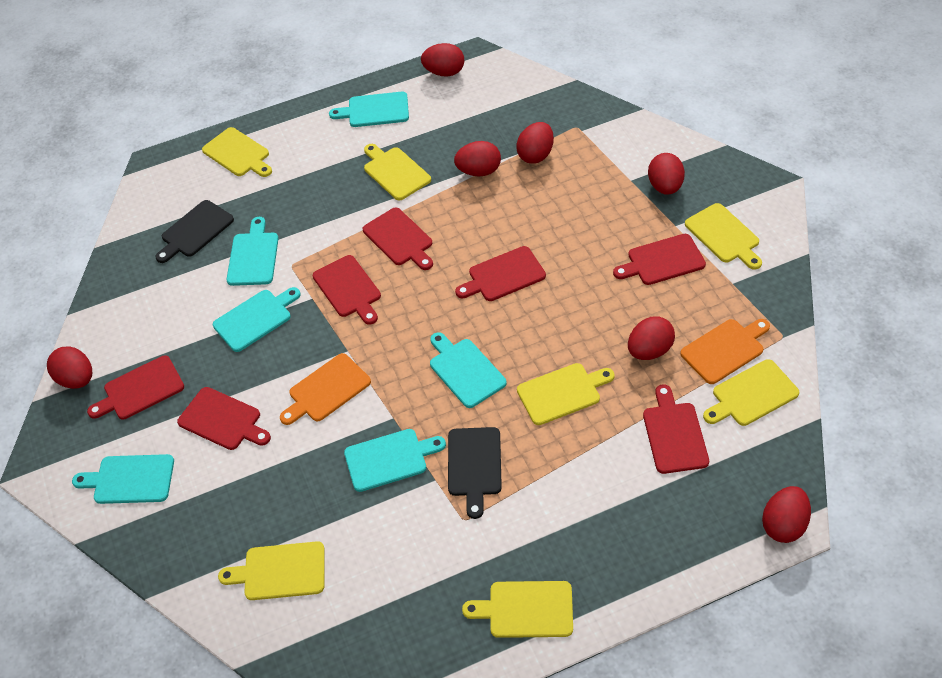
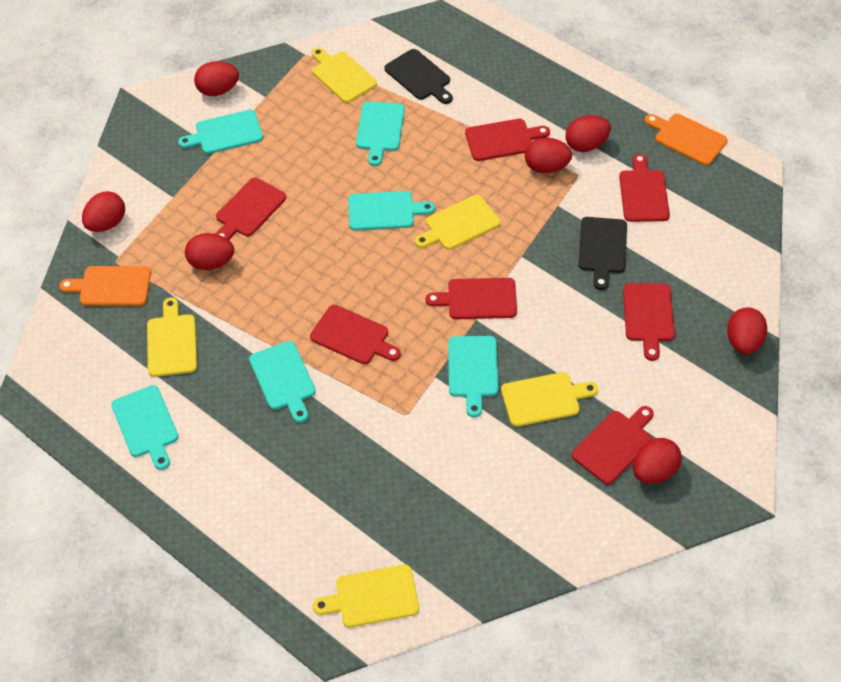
yellow cutting board: [202,127,272,177] [218,541,325,600] [364,144,431,200] [462,581,573,638] [517,363,615,425] [685,203,762,270] [703,359,799,426] = 7 -> [147,298,197,377] [311,48,377,103] [313,564,419,627] [415,195,500,250] [501,372,598,427] = 5

